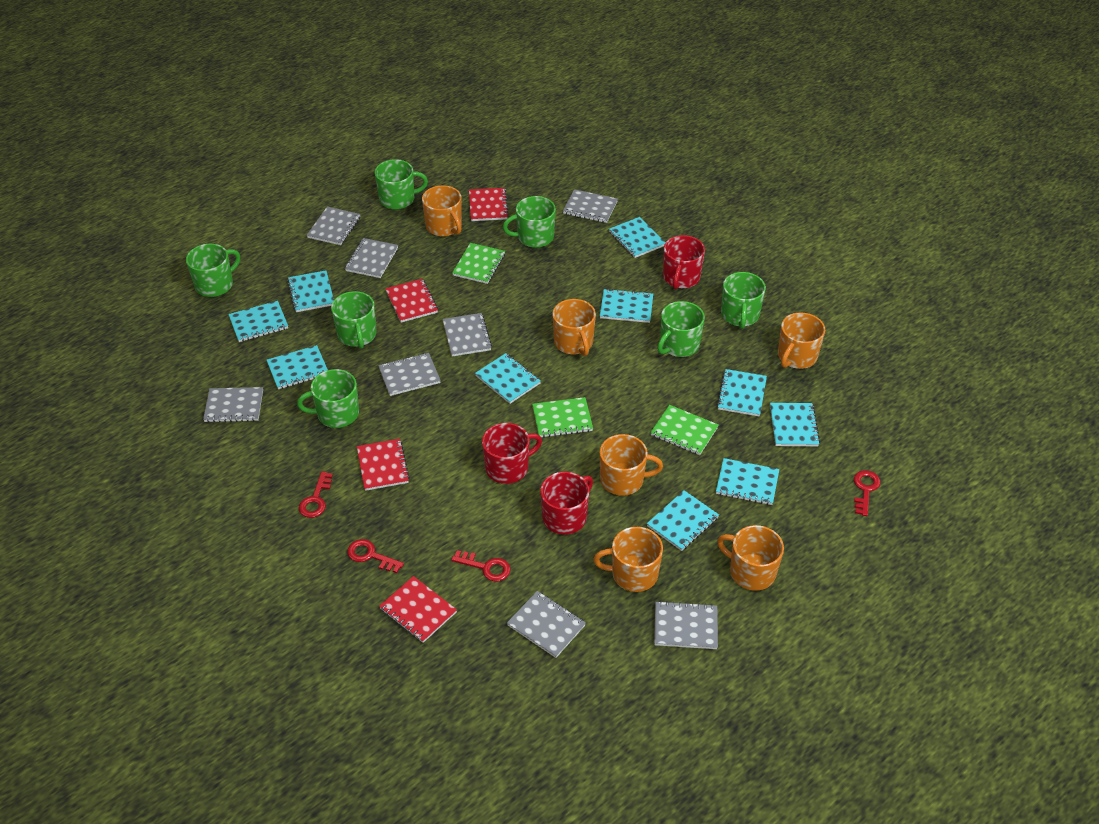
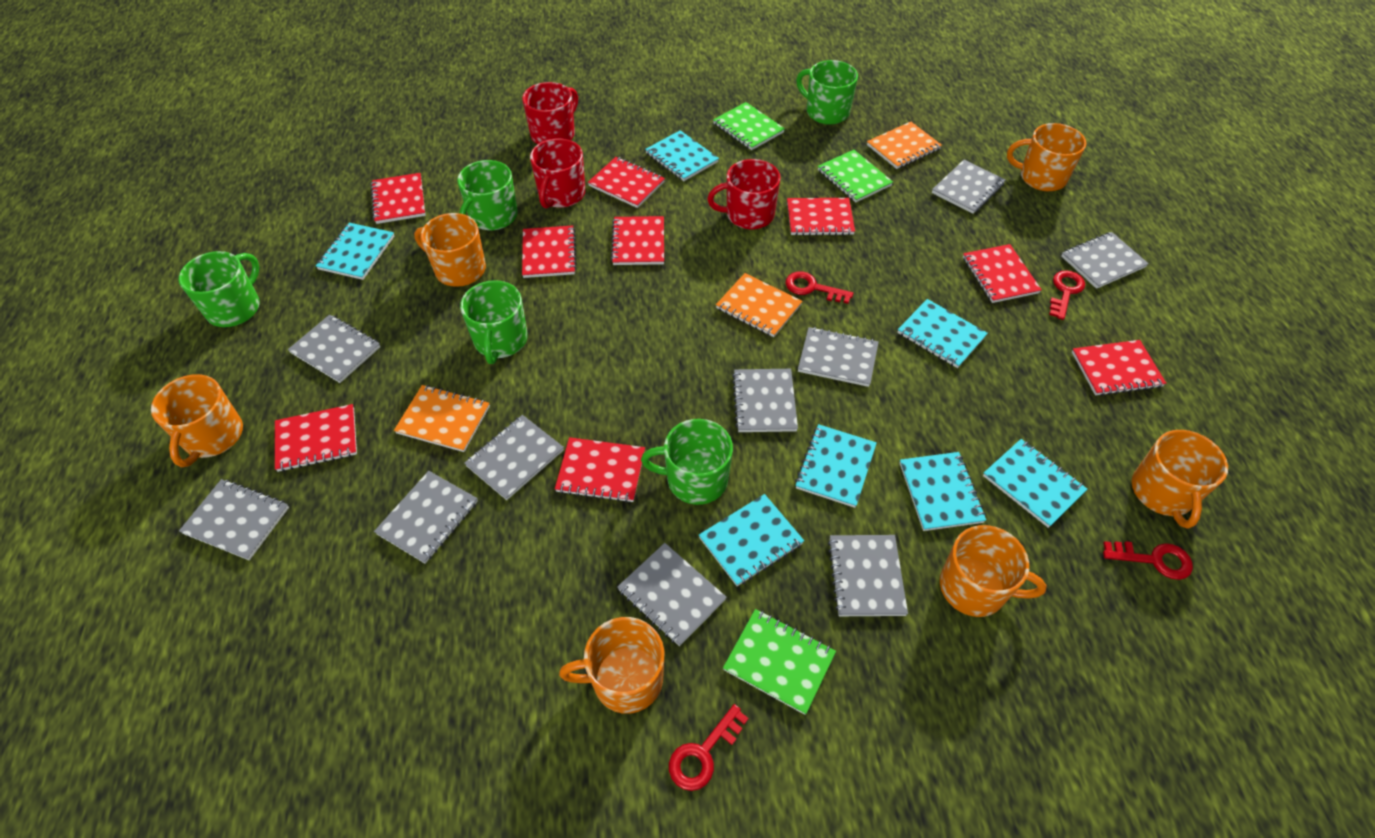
green mug: [186,244,240,297] [297,369,359,428] [331,291,377,349] [375,159,428,210] [503,196,556,248] [657,301,705,357] [721,272,766,329] = 7 -> [179,251,260,327] [457,160,518,230] [460,280,528,364] [641,419,733,505] [796,60,858,125] = 5
grey notebook: [203,387,263,423] [307,207,360,245] [345,238,398,278] [378,353,441,396] [442,313,492,357] [507,591,586,658] [563,189,618,223] [654,601,718,649] = 8 -> [179,479,289,560] [288,314,380,383] [374,471,478,563] [464,415,564,500] [617,543,727,646] [732,369,798,432] [798,327,879,387] [828,535,908,616] [932,160,1005,214] [1061,232,1149,289] = 10
orange notebook: none = 0 -> [394,385,490,452] [716,273,802,337] [867,122,942,169] = 3
red notebook: [357,439,410,491] [379,576,457,643] [385,279,438,323] [469,188,509,221] = 4 -> [275,404,357,472] [371,173,426,224] [522,226,577,278] [555,437,645,503] [588,157,665,208] [611,216,664,265] [787,198,855,236] [963,244,1042,303] [1072,340,1166,396] = 9
turquoise notebook: [228,301,288,342] [267,345,328,389] [287,270,334,312] [475,353,541,404] [600,289,653,323] [609,217,666,258] [647,490,719,551] [716,458,779,505] [717,369,767,416] [770,403,820,446] = 10 -> [316,223,395,280] [645,130,719,181] [699,494,804,586] [795,424,877,508] [897,299,988,368] [900,452,986,531] [983,439,1087,528] = 7

